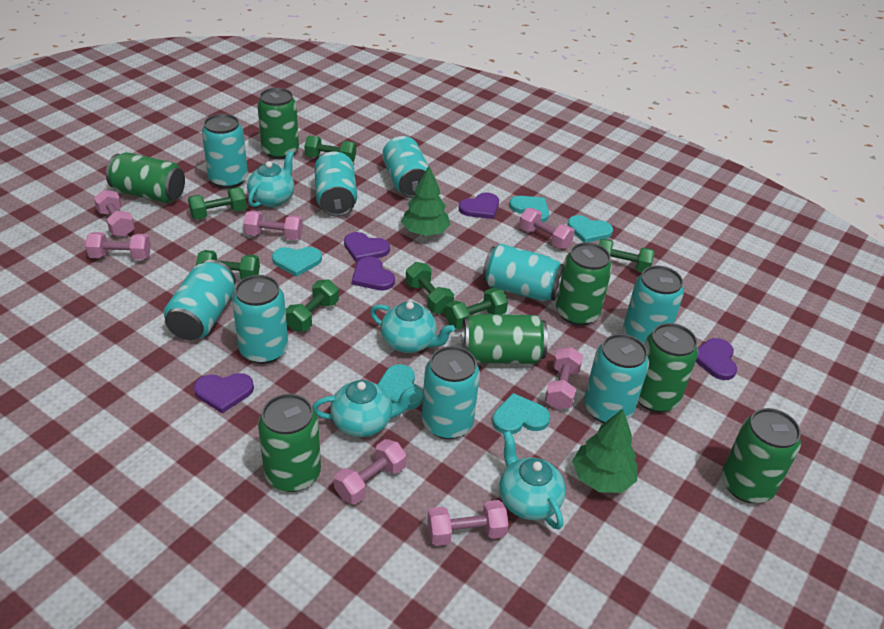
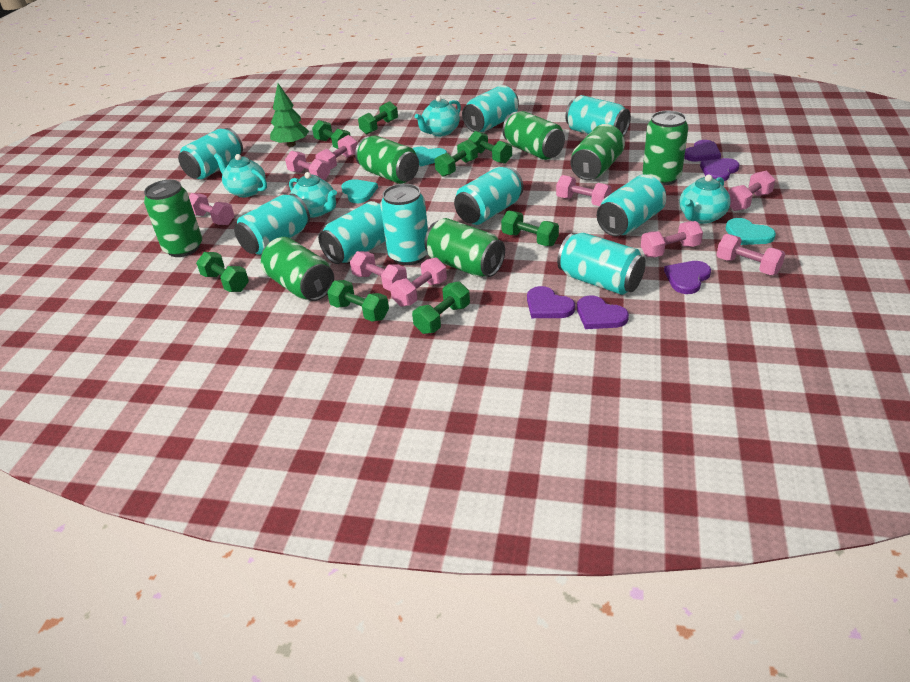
green dumbbell: [188,187,247,219] [196,250,260,279] [285,279,339,332] [304,136,356,162] [406,262,454,314] [445,288,508,329] [599,238,655,272] = 7 -> [196,252,249,292] [312,120,350,149] [327,280,389,322] [358,101,398,134] [412,281,470,334] [434,139,478,177] [468,131,512,164] [501,211,559,246] = 8
green tree: [401,166,450,236] [572,409,637,493] = 2 -> [270,83,309,147] = 1
pink dumbbell: [85,232,151,260] [94,190,135,237] [243,211,303,240] [334,439,406,504] [427,500,509,546] [519,208,575,249] [545,347,583,410] = 7 -> [189,193,234,225] [285,151,330,181] [315,135,358,170] [350,251,407,291] [390,258,447,307] [556,175,612,206] [641,221,703,257] [717,234,785,275] [728,171,775,211] = 9
turquoise heart: [272,247,322,277] [377,364,423,410] [492,393,550,434] [509,196,549,222] [567,215,613,243] = 5 -> [341,179,378,203] [412,147,447,166] [726,218,776,245] = 3

